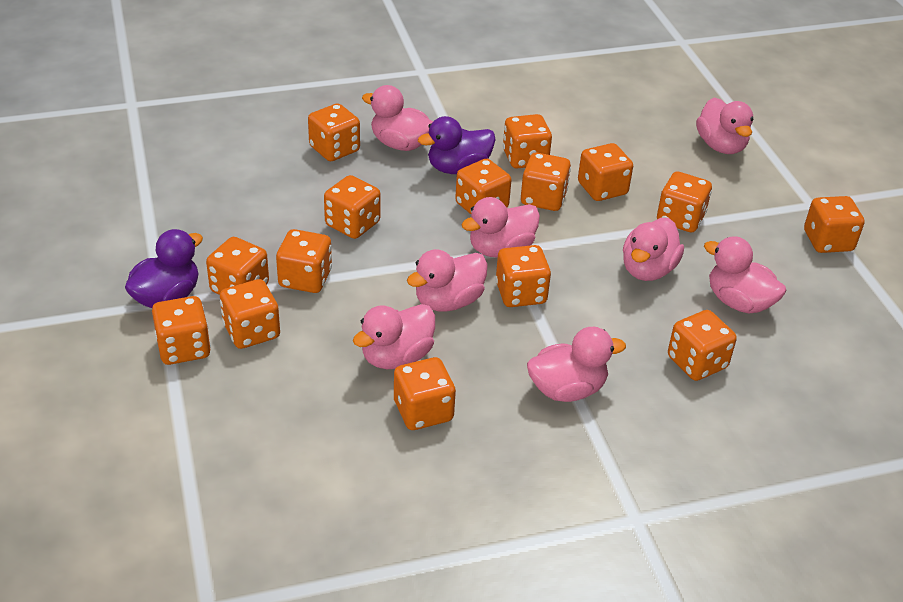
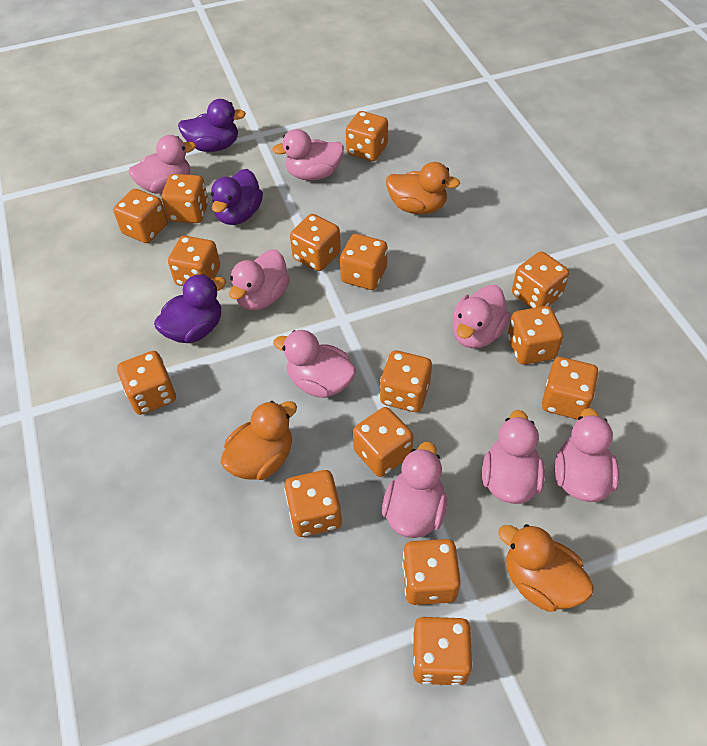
orange duck: none = 0 -> [220,401,297,480] [386,162,460,214] [498,524,594,612] = 3
purple duck: [125,229,203,308] [418,116,495,174] = 2 -> [154,274,226,343] [178,99,246,152] [211,169,263,225] = 3

